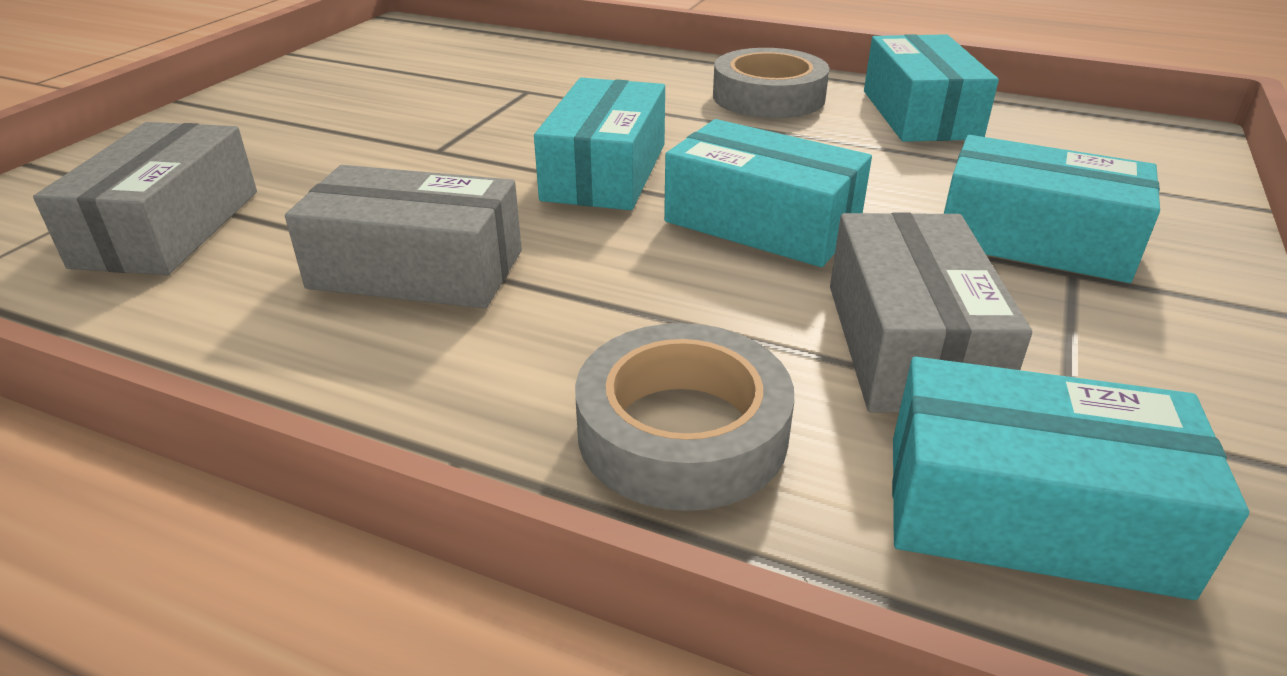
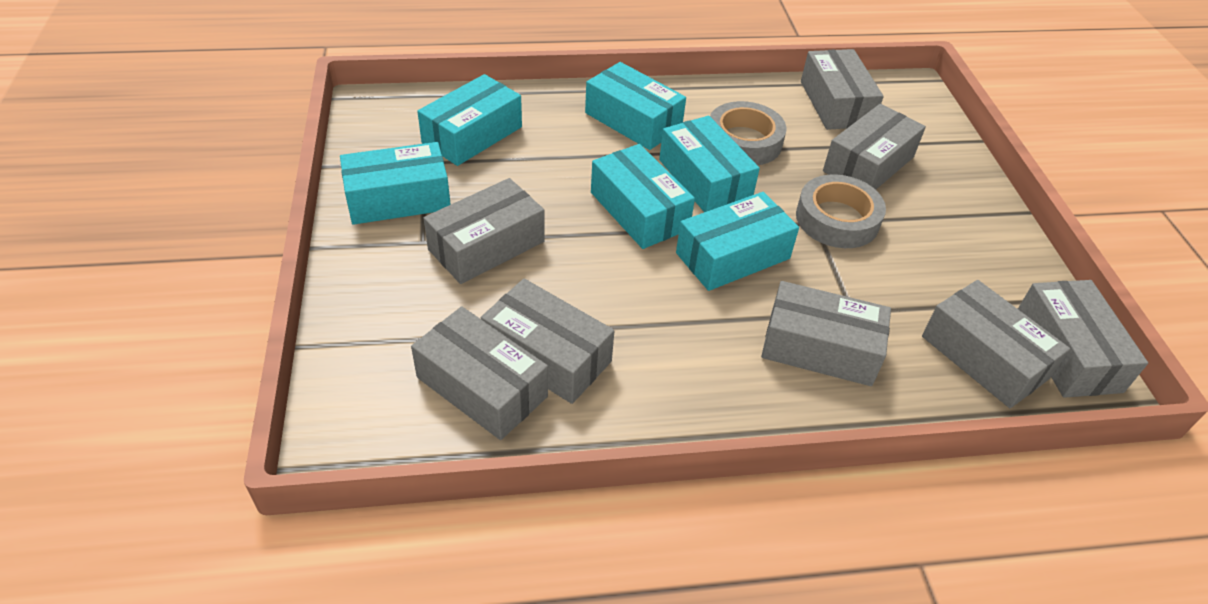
grey box: [33,122,257,275] [285,165,522,309] [830,212,1032,413] = 3 -> [411,306,548,440] [424,178,545,284] [481,279,614,404] [761,281,891,386] [801,49,884,130] [823,104,926,190] [922,280,1070,408] [1018,280,1148,398] = 8
turquoise box: [534,78,665,210] [664,119,872,267] [864,34,999,142] [892,357,1249,600] [944,135,1160,283] = 5 -> [340,142,451,225] [417,74,522,166] [585,62,686,150] [591,144,695,249] [659,116,760,212] [676,192,799,291] = 6

